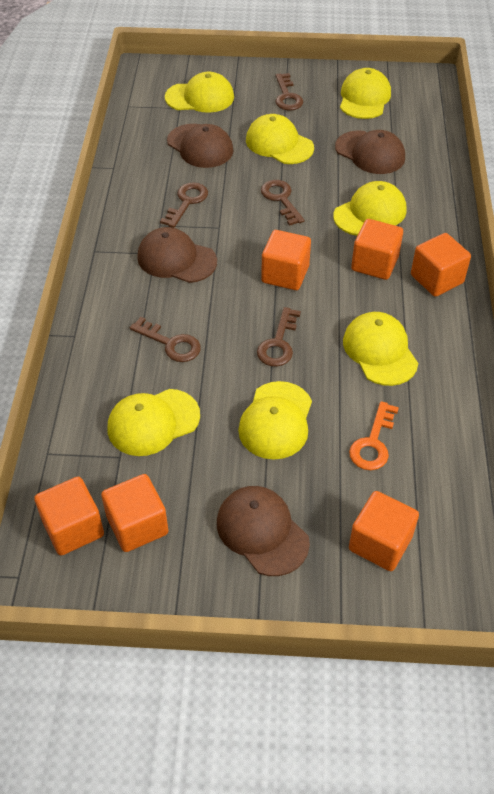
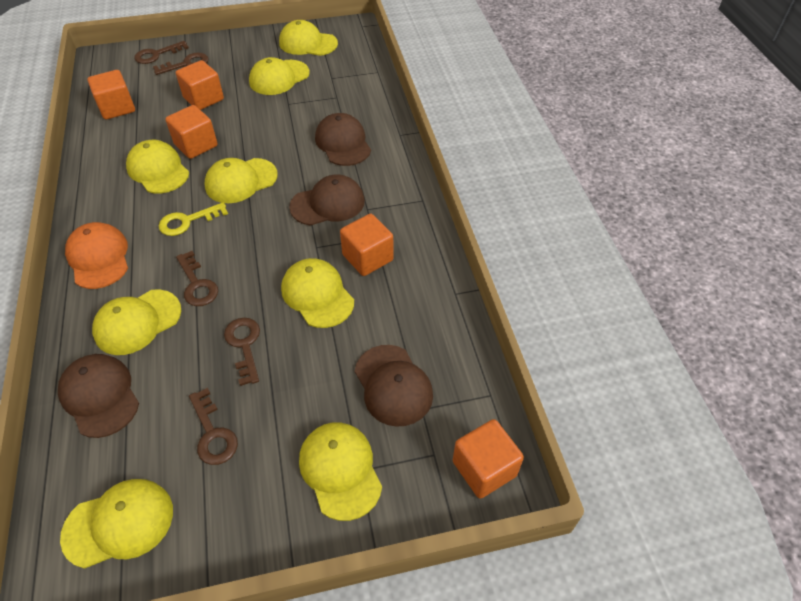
orange cap: none = 0 -> [65,222,128,289] = 1
orange cube: [34,477,104,555] [101,474,168,552] [261,230,311,290] [349,491,419,571] [351,219,403,280] [411,233,471,297] = 6 -> [87,70,135,120] [165,105,218,159] [176,60,224,110] [340,214,394,276] [453,419,524,499] = 5
orange key: [349,401,399,470] = 1 -> none = 0
yellow cap: [108,389,200,456] [165,72,234,113] [238,381,312,460] [246,114,314,164] [333,181,407,236] [340,68,391,119] [343,312,418,386] = 7 -> [60,479,173,568] [92,289,181,355] [126,140,189,193] [205,158,278,203] [249,57,310,95] [279,20,338,56] [281,258,354,328] [299,422,382,521] = 8
yellow key: none = 0 -> [159,202,228,236] = 1

